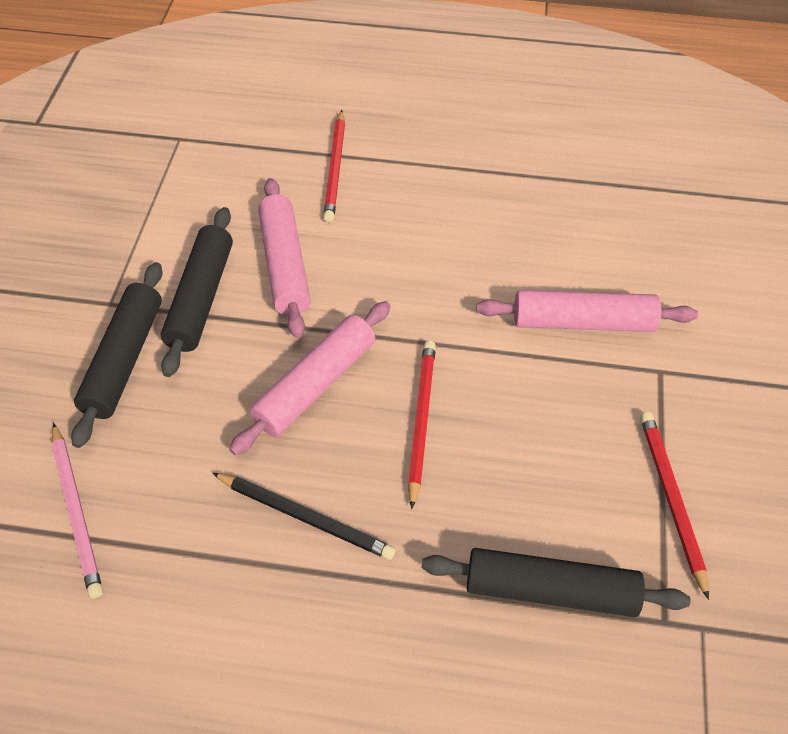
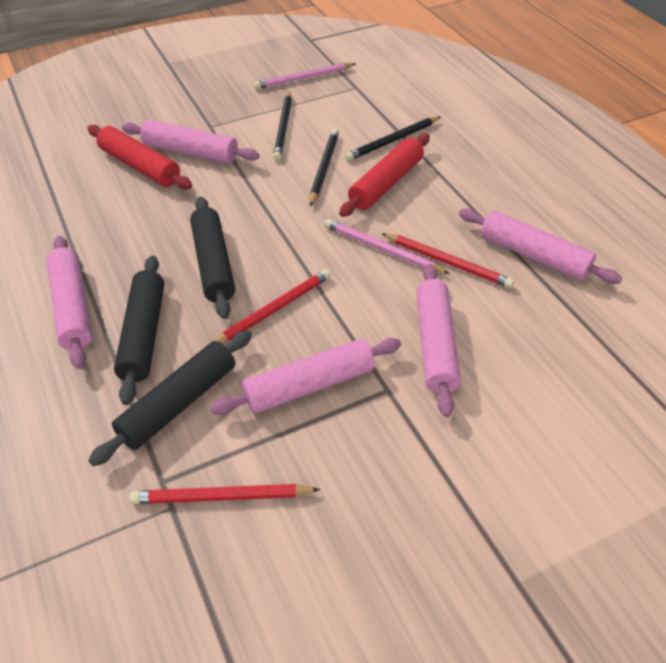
black pencil: [212,473,396,560] = 1 -> [273,91,292,161] [309,128,339,207] [345,116,441,161] = 3
pink pencil: [51,423,103,598] = 1 -> [254,63,356,89] [324,219,450,274] = 2
pink rolling pin: [229,301,391,455] [258,178,311,338] [476,290,698,332] = 3 -> [47,236,92,369] [122,119,259,164] [210,338,401,415] [416,264,461,417] [459,209,622,284] = 5
red rolling pin: none = 0 -> [87,125,192,189] [339,134,430,217] = 2

